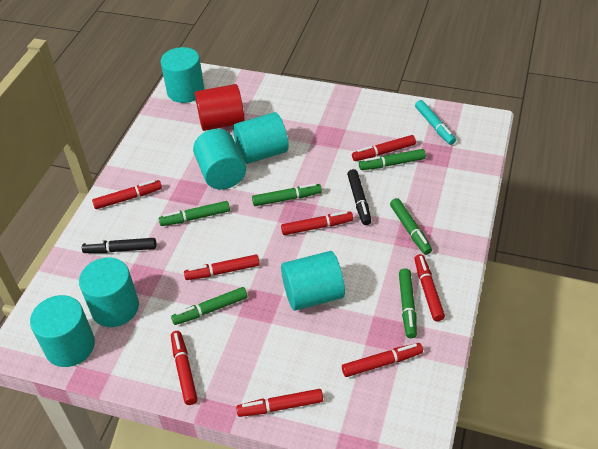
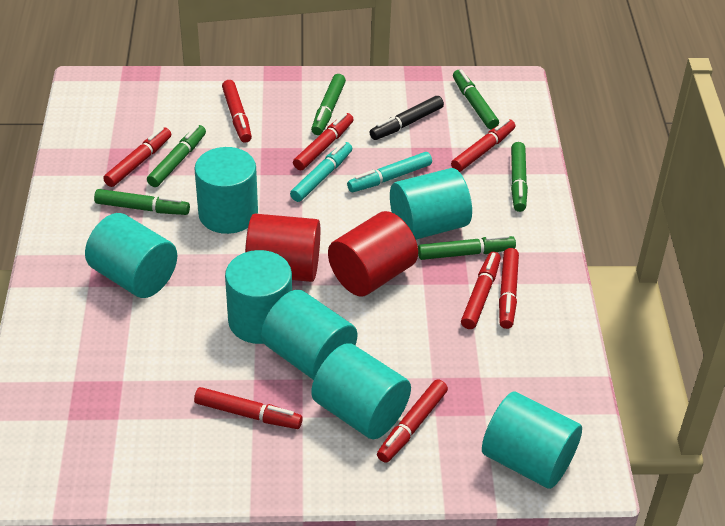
black marker: [82,238,156,253] [347,169,371,225] = 2 -> [369,96,444,140] = 1
red cylinder: [195,84,245,131] = 1 -> [245,214,320,282] [328,211,418,296] = 2
turquoise cylinder: [30,295,95,367] [79,258,139,327] [161,47,205,103] [193,129,246,190] [233,112,289,164] [281,251,345,311] = 6 -> [85,213,177,298] [194,147,258,234] [225,250,292,344] [261,290,357,380] [311,343,411,439] [390,168,472,240] [482,391,582,489] = 7
turquoise marker: [415,100,456,145] = 1 -> [290,142,352,202] [347,152,432,192] = 2

